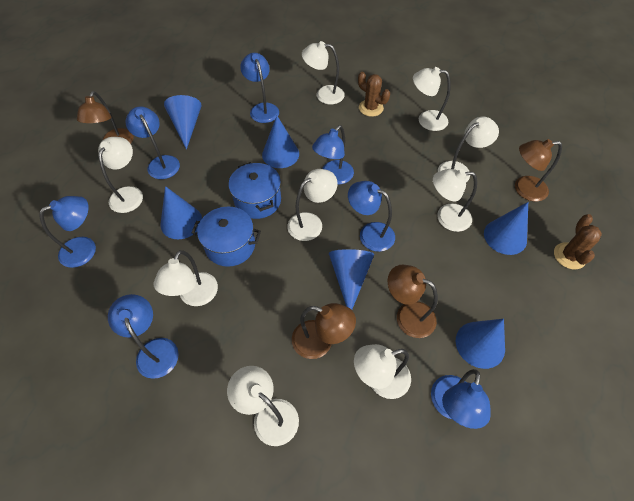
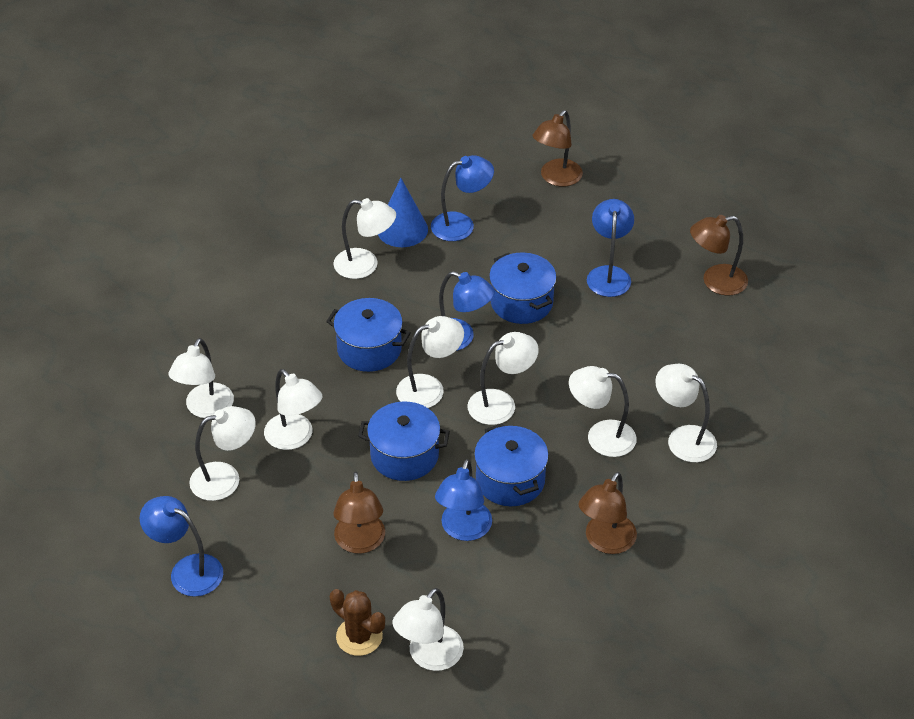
blue cone: [160,186,202,239] [164,95,201,150] [262,116,299,168] [329,249,374,310] [456,319,505,369] [484,202,528,255] = 6 -> [378,178,428,247] = 1
blue lamp: [39,196,96,268] [108,294,179,379] [125,107,180,179] [240,53,279,123] [312,125,354,184] [348,181,395,252] [431,369,491,429] = 7 -> [140,496,223,597] [431,155,494,241] [435,459,492,541] [439,271,495,351] [587,199,634,297] = 5
blue pot: [191,207,261,267] [229,162,281,219] = 2 -> [326,298,411,372] [358,402,450,481] [474,424,549,506] [489,253,557,324] = 4
brown cactus: [358,72,390,117] [554,214,602,269] = 2 -> [330,589,385,656] = 1

